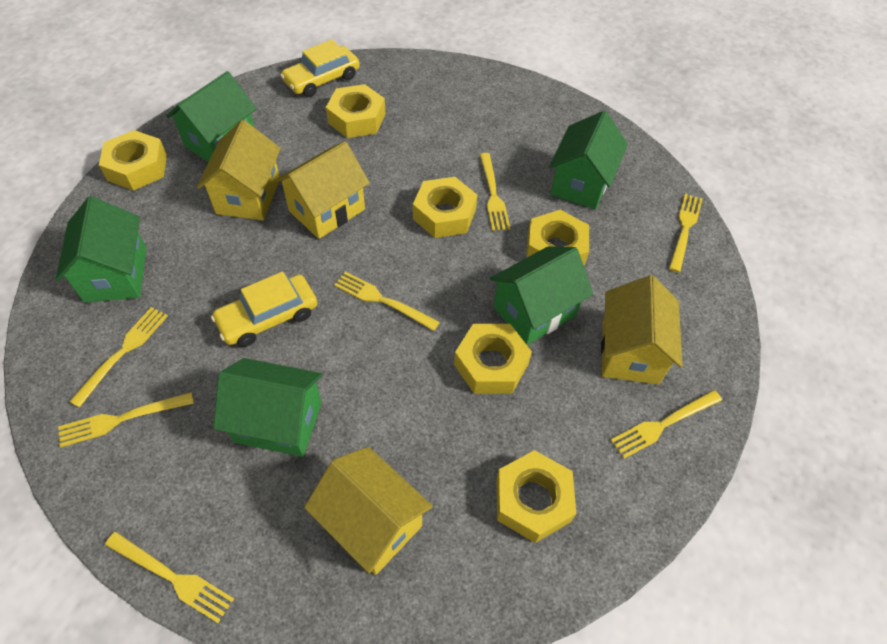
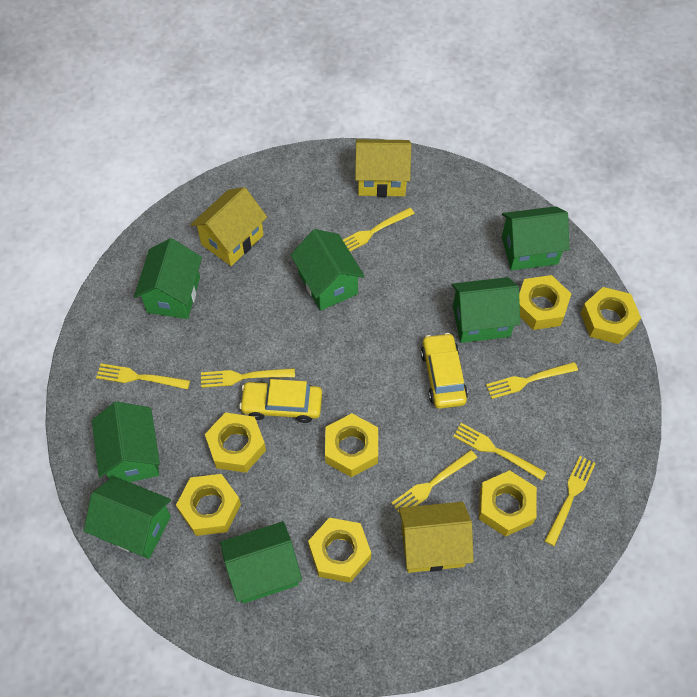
green house: [55,196,146,303] [166,71,257,162] [213,358,323,457] [490,246,593,345] [549,111,628,210] = 5 -> [84,476,171,559] [92,402,160,482] [134,238,202,319] [220,521,302,604] [291,229,365,311] [452,277,520,343] [502,206,570,270] = 7
yellow house: [197,120,281,220] [275,141,370,239] [304,447,433,575] [601,275,683,385] = 4 -> [190,187,267,266] [355,139,411,197] [399,502,474,573] = 3
yellow nut: [99,130,167,191] [326,84,385,138] [413,177,477,238] [454,324,532,394] [496,450,576,543] [526,210,589,266] = 6 -> [176,474,241,536] [205,413,266,473] [308,517,371,583] [325,413,378,477] [479,470,537,537] [519,275,571,330] [581,287,641,344] = 7

